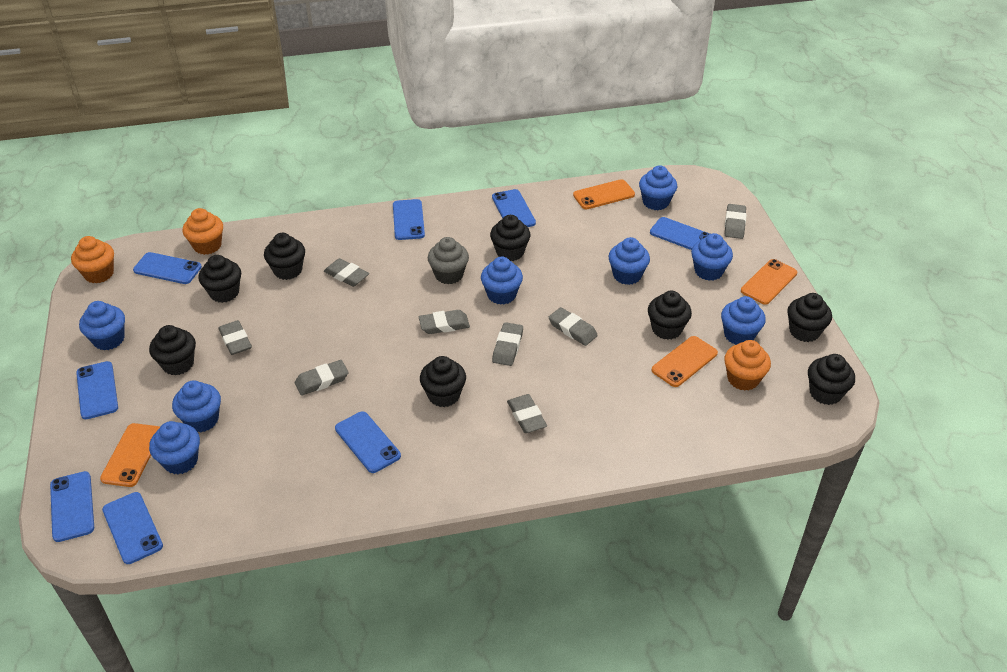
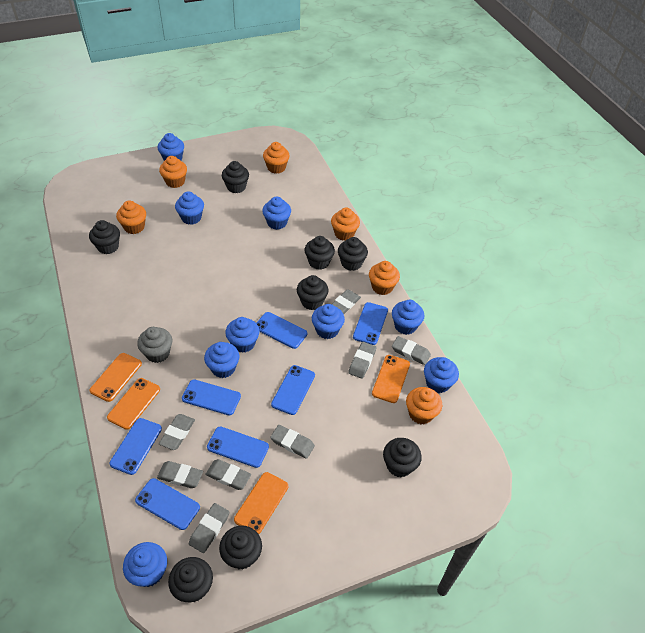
blue cupcake: [79,301,125,350] [149,421,200,474] [172,380,221,433] [481,257,523,305] [608,237,650,285] [639,165,677,210] [691,233,733,281] [721,296,766,345] = 8 -> [123,542,167,587] [158,133,184,161] [175,191,204,225] [204,342,239,378] [225,317,259,353] [262,196,291,230] [312,304,345,339] [392,300,425,335] [424,357,459,393] = 9
blue phone: [50,471,94,542] [76,361,118,419] [102,492,163,564] [133,252,202,284] [335,411,401,473] [393,199,425,240] [492,189,536,227] [650,217,710,250] = 8 -> [109,418,162,475] [135,478,200,530] [182,380,241,415] [207,426,269,468] [256,312,307,349] [271,365,315,415] [353,302,388,345] = 7
orange cupcake: [71,236,114,283] [182,208,223,255] [724,340,771,391] = 3 -> [116,201,146,234] [159,156,187,188] [263,142,290,174] [331,207,360,241] [369,261,400,295] [406,387,442,424] = 6

